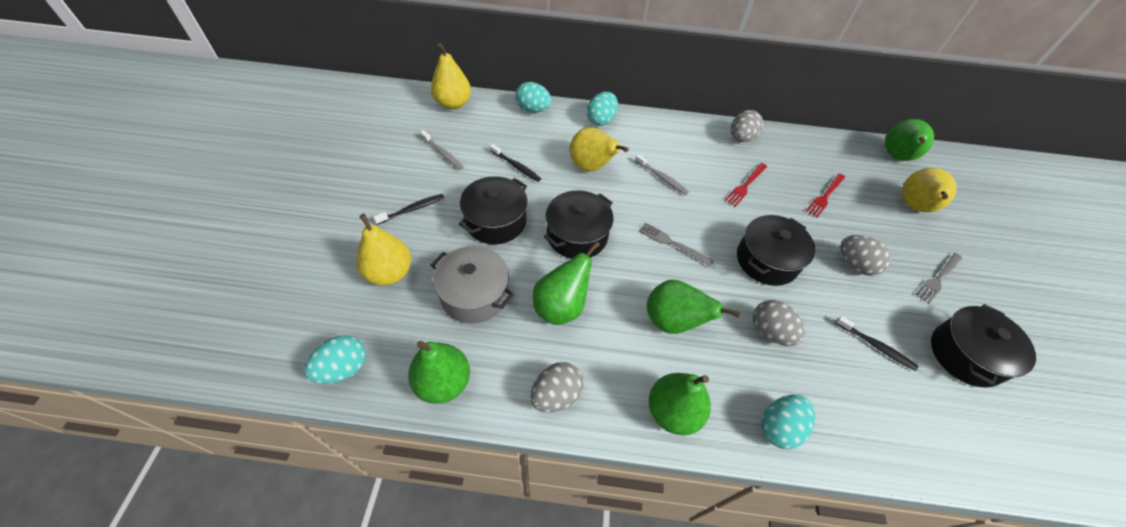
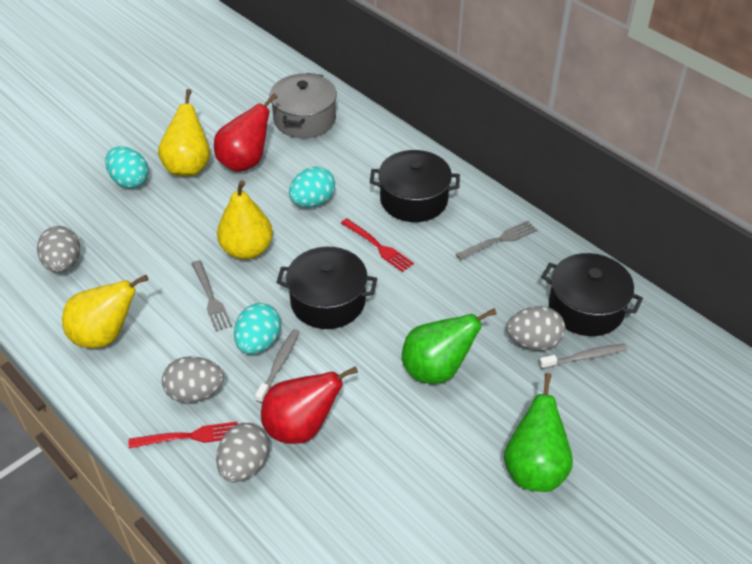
black pot: [459,176,527,244] [544,190,613,259] [737,215,815,286] [931,304,1036,387] = 4 -> [276,247,377,329] [370,150,460,222] [541,253,643,336] = 3
black toothbrush: [373,194,444,225] [490,144,541,182] [835,316,918,371] = 3 -> none = 0
green pear: [408,341,470,404] [533,241,600,325] [647,280,741,334] [648,373,711,435] [885,119,934,161] = 5 -> [402,308,497,384] [504,373,573,492] = 2
red pear: none = 0 -> [214,93,278,172] [261,366,358,444] = 2
turquoise egg: [304,335,366,384] [515,82,552,113] [587,92,618,126] [761,395,815,449] = 4 -> [105,146,149,189] [234,303,281,354] [289,167,335,207] = 3
yellow pear: [356,214,411,285] [431,43,471,110] [570,127,629,172] [902,168,957,212] = 4 -> [62,275,148,348] [158,89,210,176] [217,180,273,260] = 3

